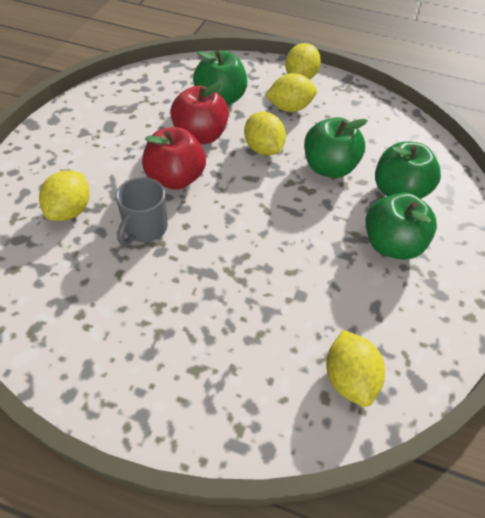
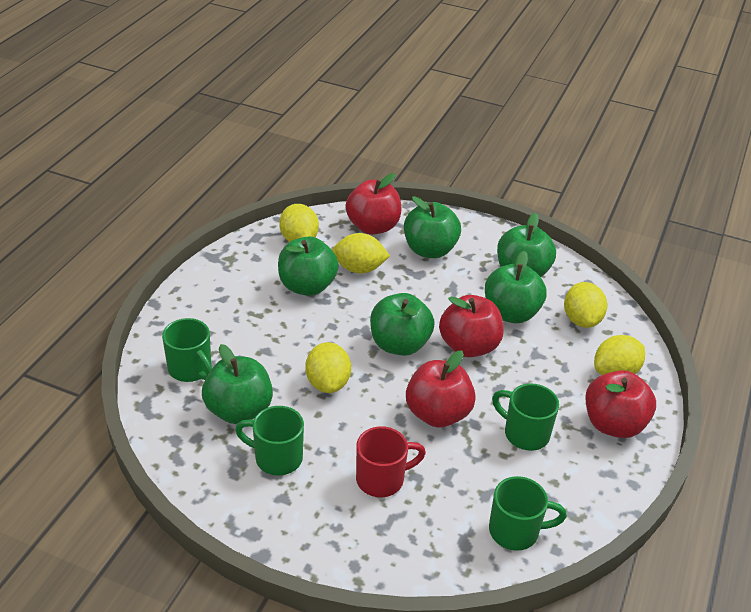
green apple: [193,51,247,105] [304,117,368,178] [366,193,437,260] [375,142,441,199] = 4 -> [202,344,273,424] [278,236,339,296] [370,293,435,356] [404,196,461,258] [485,251,547,323] [497,213,556,277] = 6
green mug: none = 0 -> [162,318,212,382] [235,406,304,475] [489,476,567,551] [492,383,559,451] = 4
grey mug: [116,177,168,245] = 1 -> none = 0
red apple: [142,127,206,190] [170,82,229,144] = 2 -> [346,173,401,235] [406,351,476,428] [439,295,504,357] [586,370,656,438] = 4
red mug: none = 0 -> [356,426,426,497] = 1

